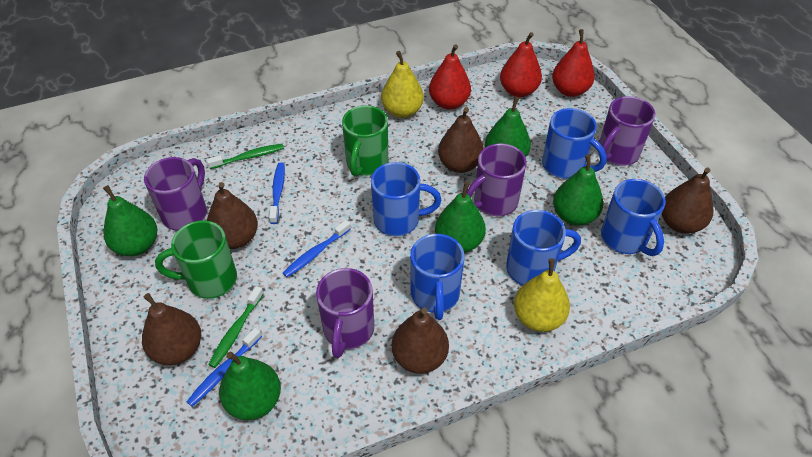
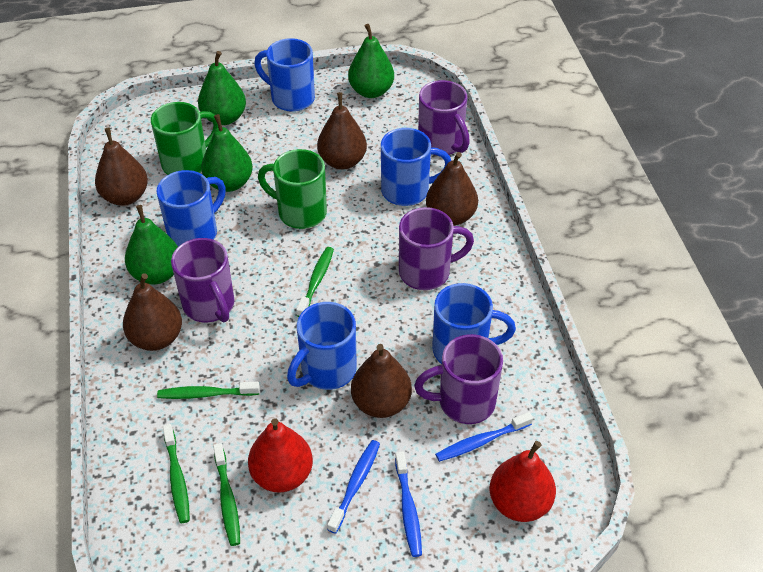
green pear: [103,185,157,256] [219,352,281,420] [435,181,486,253] [485,97,531,157] [553,154,603,226] = 5 -> [125,205,178,285] [198,51,246,125] [201,114,253,192] [348,24,394,98] = 4
green toothbrush: [207,144,284,169] [208,286,264,368] = 2 -> [157,382,260,399] [163,424,190,523] [213,443,240,546] [296,247,334,317] = 4
red pear: [429,44,471,110] [500,32,542,97] [552,29,595,97] = 3 -> [248,418,313,493] [489,441,556,522] = 2
yellow pear: [381,51,424,118] [514,258,570,332] = 2 -> none = 0

